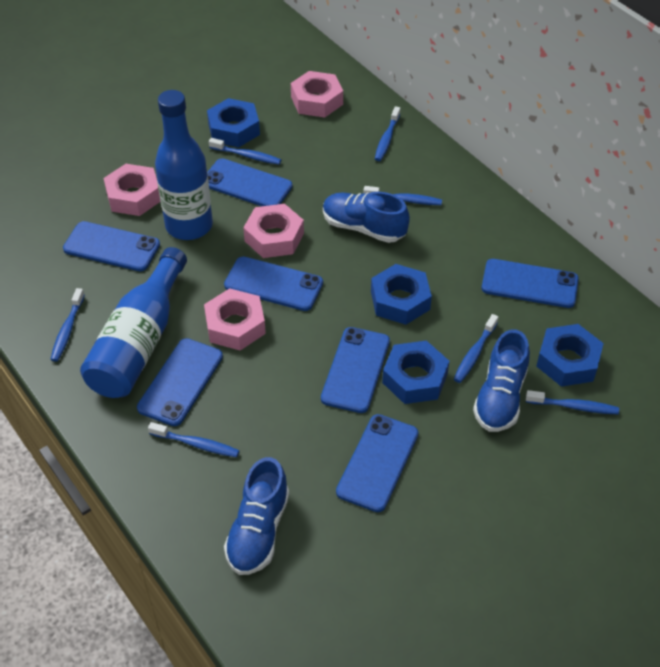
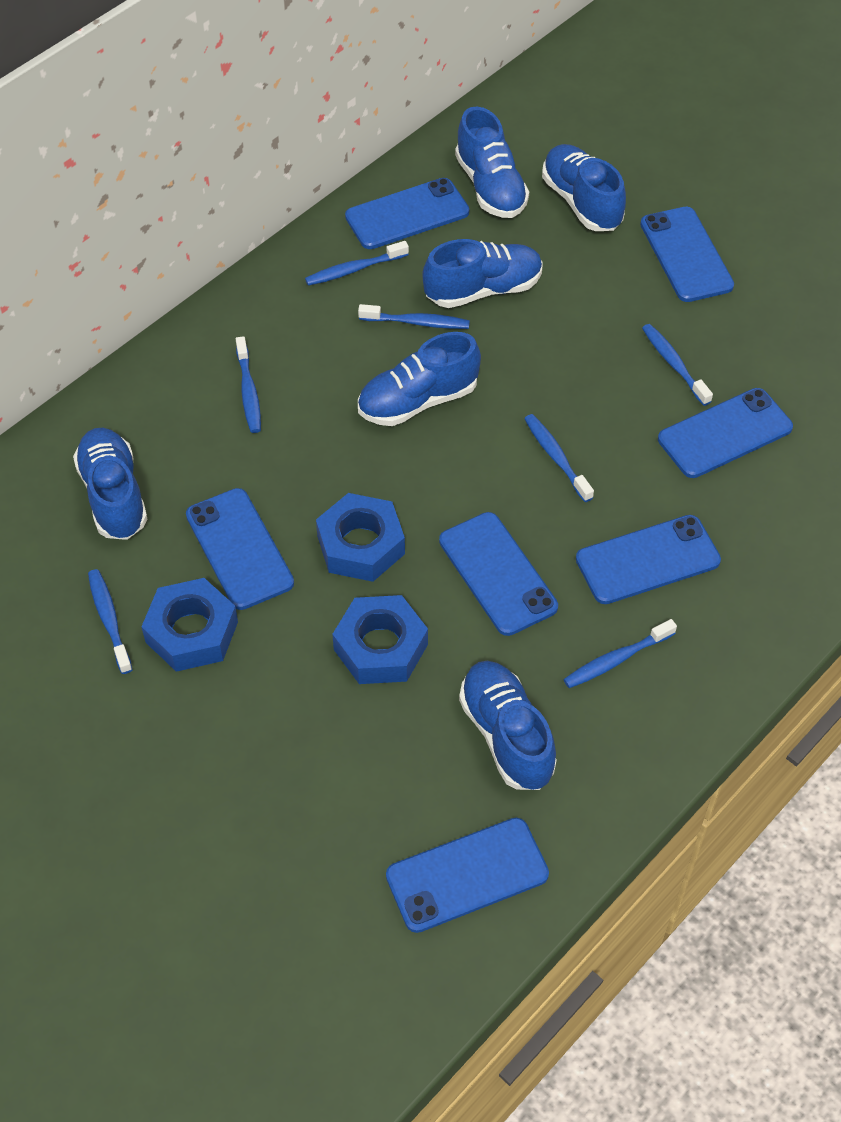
blue bottle: [80,247,187,398] [155,90,213,240] = 2 -> none = 0
blue nut: [207,98,260,147] [371,264,432,325] [382,340,449,404] [536,324,604,387] = 4 -> [141,578,238,672] [316,493,405,582] [332,595,428,684] = 3
blue shoe: [224,457,289,575] [323,192,410,243] [473,329,530,432] = 3 -> [73,428,148,540] [358,332,481,426] [422,239,543,308] [455,107,529,218] [459,661,557,790] [542,144,626,231] = 6
pink nut: [104,164,161,216] [204,288,266,350] [243,204,304,258] [291,71,343,118] = 4 -> none = 0

